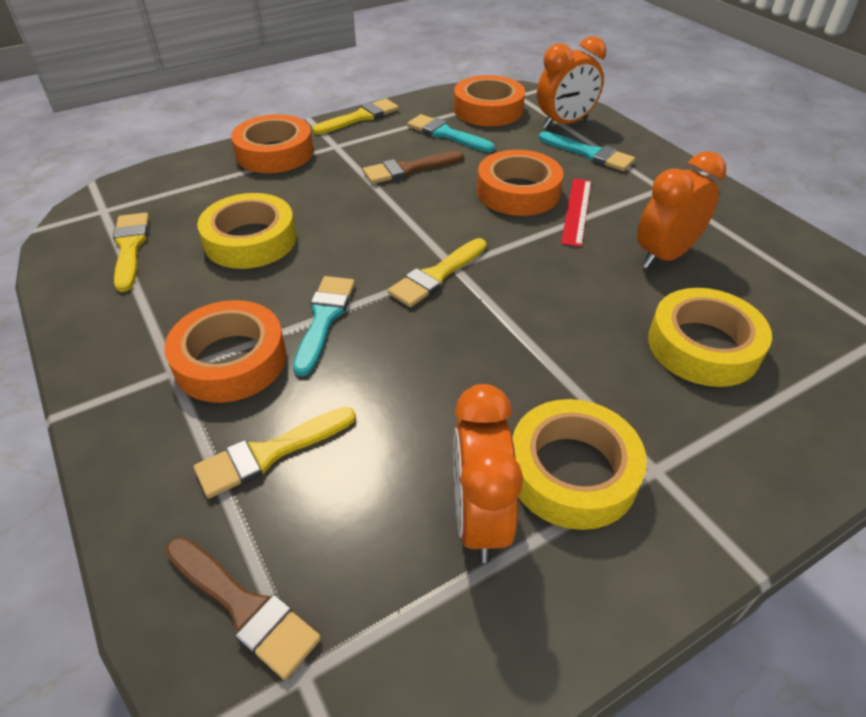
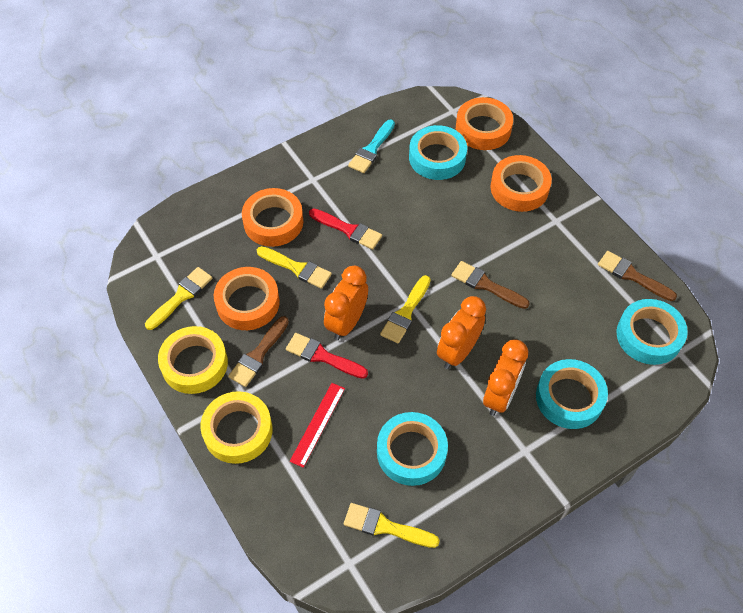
brown brush: [166,537,321,680] [363,151,464,184] = 2 -> [228,316,289,387] [451,261,530,309] [598,251,677,301] = 3
red brush: none = 0 -> [286,333,368,379] [309,208,382,250] = 2
turquoise brush: [293,276,355,376] [407,114,495,152] [539,131,635,171] = 3 -> [348,119,395,173] = 1
turquoise tape: none = 0 -> [377,412,448,486] [409,125,467,180] [536,359,608,429] [617,299,688,365] = 4
yellow tape: [197,193,296,269] [512,399,647,530] [648,288,772,387] = 3 -> [158,326,228,394] [201,391,273,464] = 2

